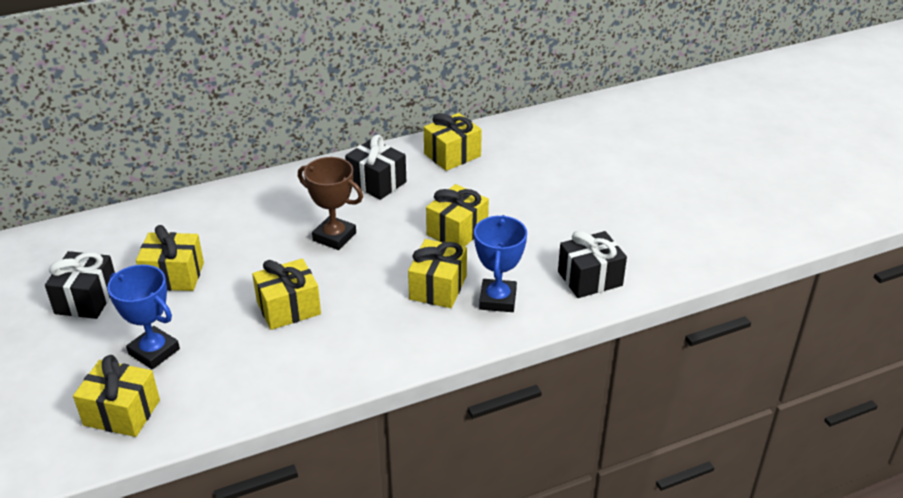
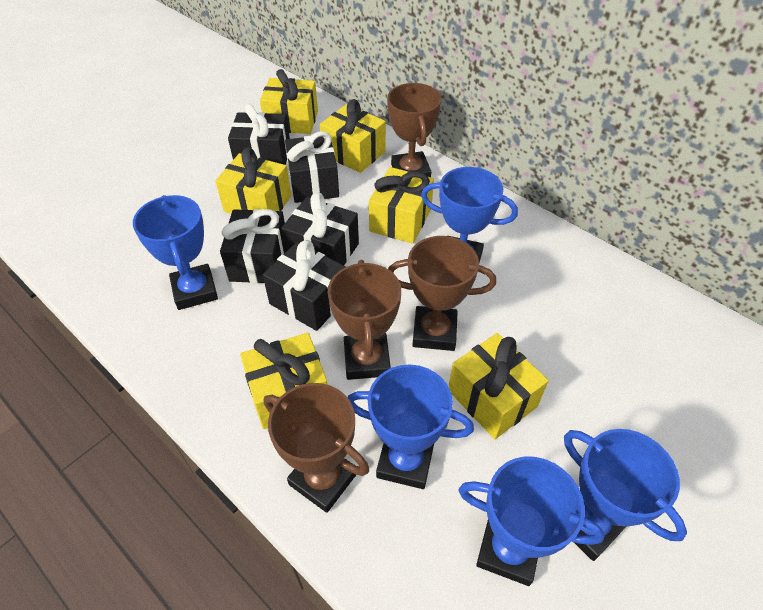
black gift: [45,251,115,319] [345,135,406,200] [558,231,627,298] = 3 -> [220,209,286,283] [228,104,290,165] [263,240,346,331] [281,193,359,265] [285,131,339,203] = 5
blue trophy: [107,265,180,369] [474,215,527,312] = 2 -> [133,195,218,310] [347,365,474,489] [421,167,518,262] [458,456,605,586] [564,429,687,561] = 5
brown trophy: [298,157,363,250] = 1 -> [264,383,369,513] [328,260,401,380] [387,83,442,177] [388,236,496,351] = 4

